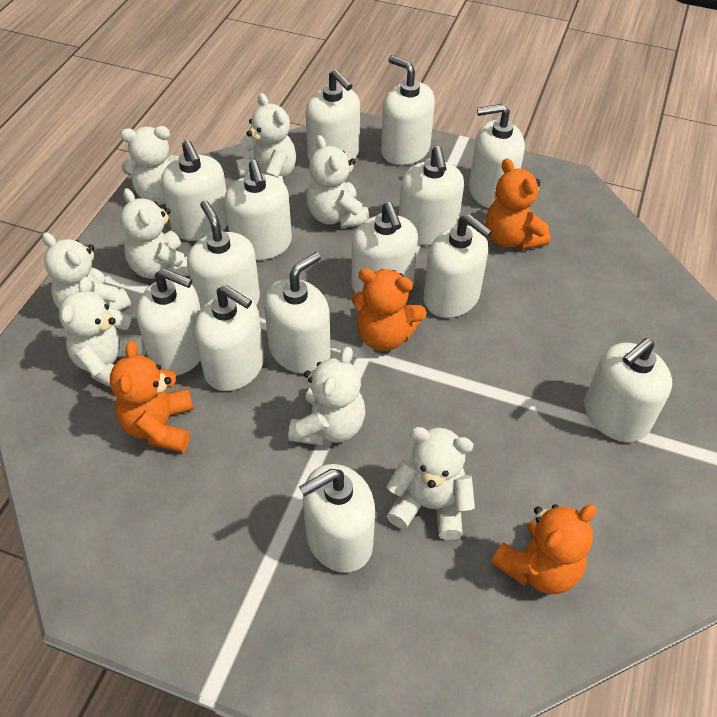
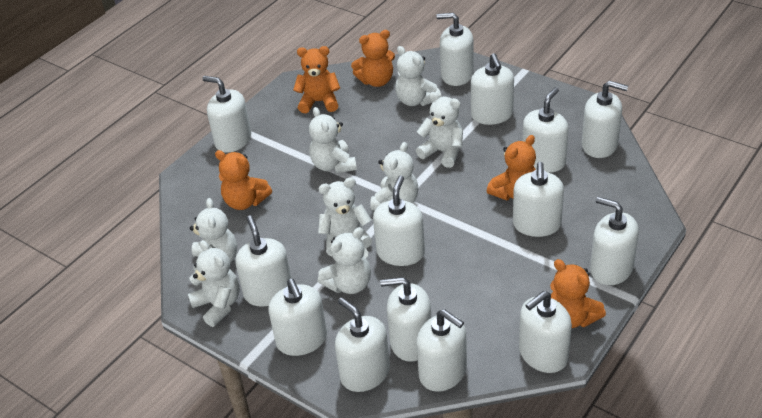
orange teddy bear: [110,341,193,452] [352,268,427,351] [486,158,550,250] [491,504,597,594] = 4 -> [215,150,272,210] [293,46,340,113] [351,30,395,87] [487,135,536,200] [550,259,606,328] = 5

